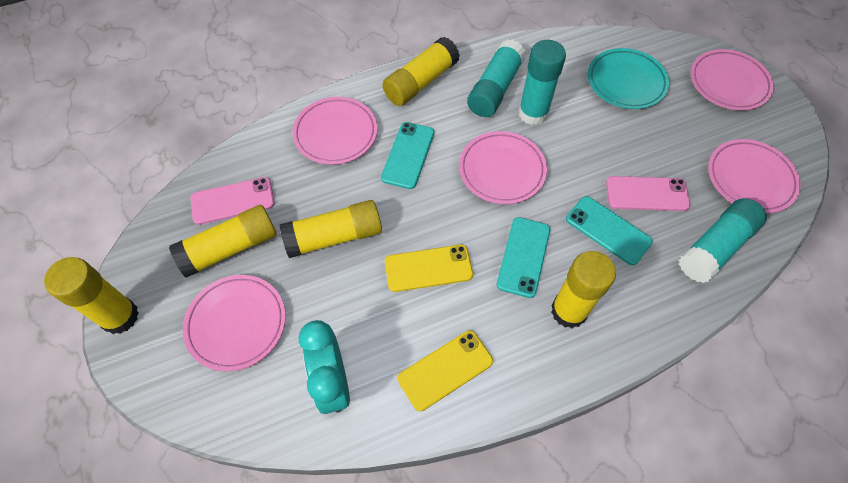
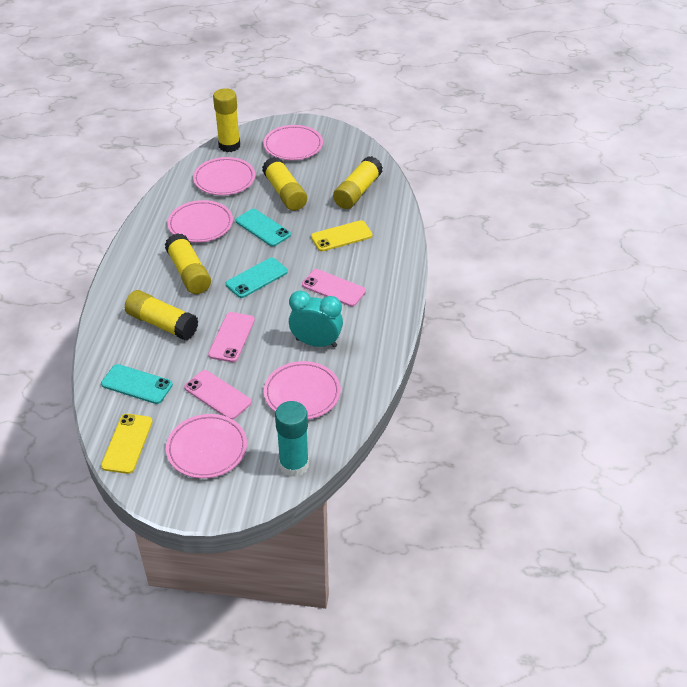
pink phone: [190,177,274,225] [606,176,690,211] = 2 -> [184,370,252,420] [208,312,255,362] [302,269,366,307] = 3
turquoise glue stick: [467,39,526,117] [518,40,566,125] [678,198,767,283] = 3 -> [275,401,309,477] = 1
turquoise plate: [588,48,669,109] = 1 -> none = 0

